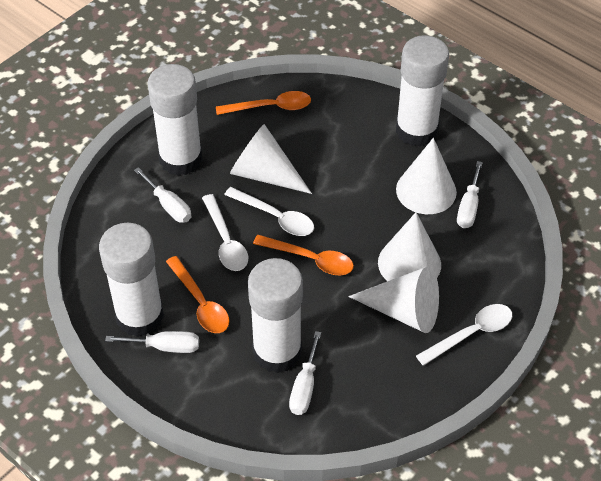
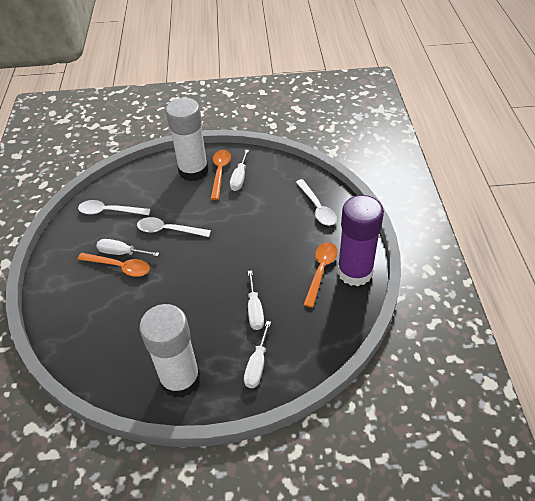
purple glue stick: none = 0 -> [337,195,384,286] = 1
white cone: [230,124,312,194] [348,266,439,333] [378,212,441,281] [396,138,457,214] = 4 -> none = 0
white glue stick: [99,223,164,337] [147,64,203,176] [248,258,303,373] [396,35,449,146] = 4 -> [139,304,201,398] [166,98,208,181] = 2

